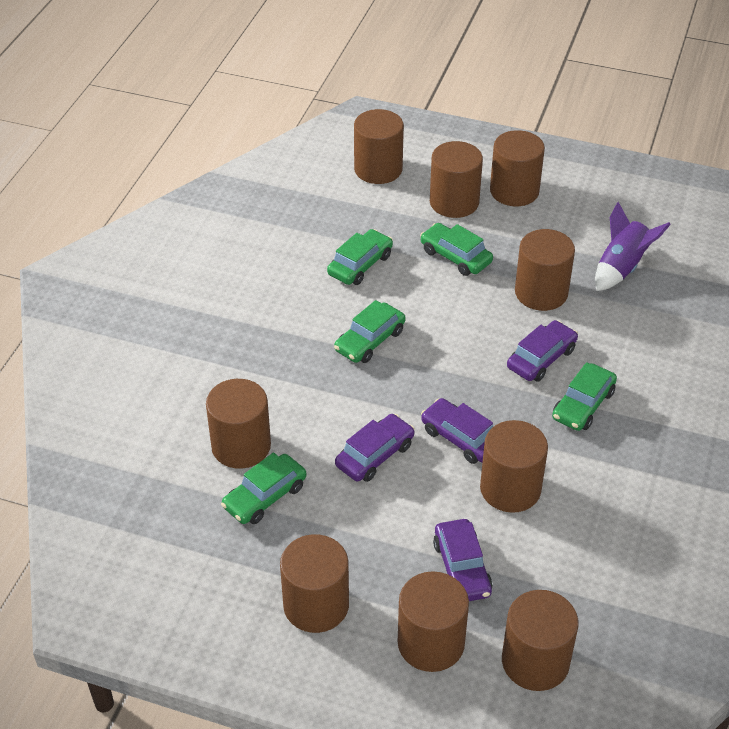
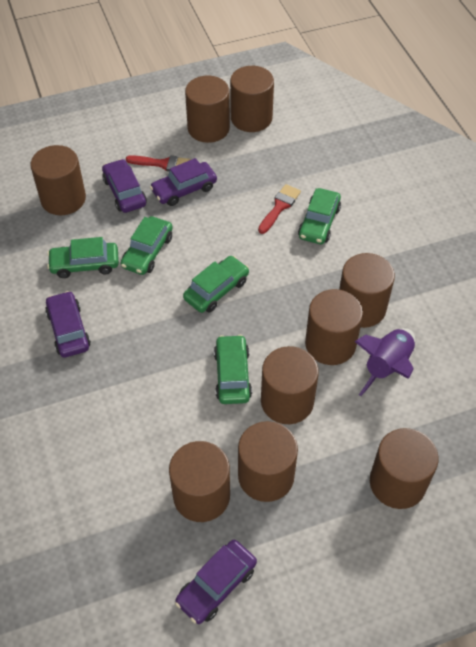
red brush: none = 0 -> [126,155,191,172] [258,184,301,234] = 2

